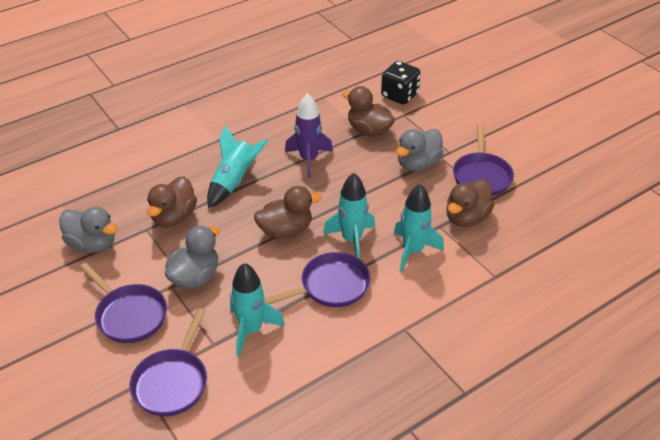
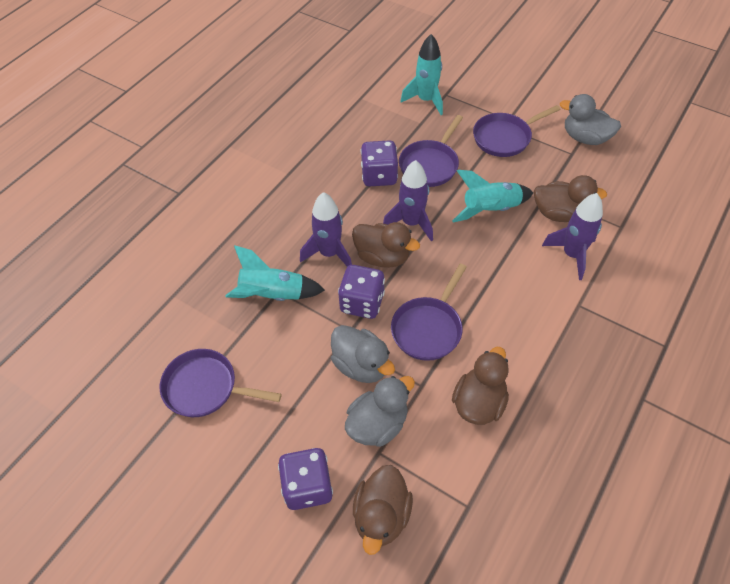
black dice: [381,61,421,104] = 1 -> none = 0
purple dice: none = 0 -> [278,448,333,510] [338,265,385,319] [361,140,398,187] = 3
purple rocket: [285,93,333,178] = 1 -> [300,192,352,267] [383,160,433,241] [542,193,603,280] = 3
turquoise rocket: [207,125,268,208] [230,263,285,357] [323,173,375,259] [394,184,444,272] = 4 -> [225,245,325,301] [401,34,443,115] [452,170,533,222] = 3

